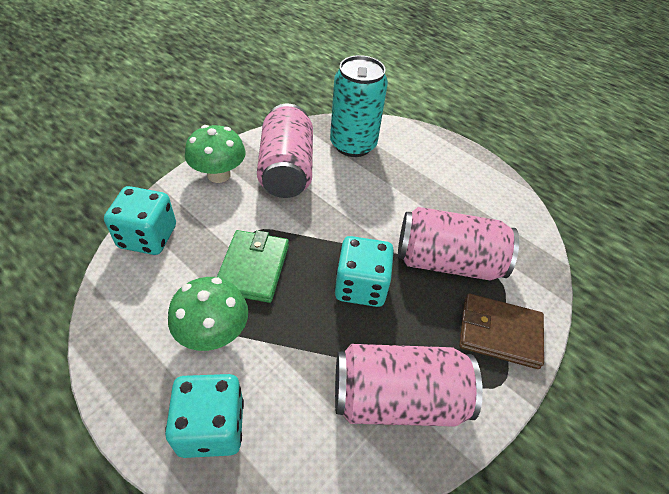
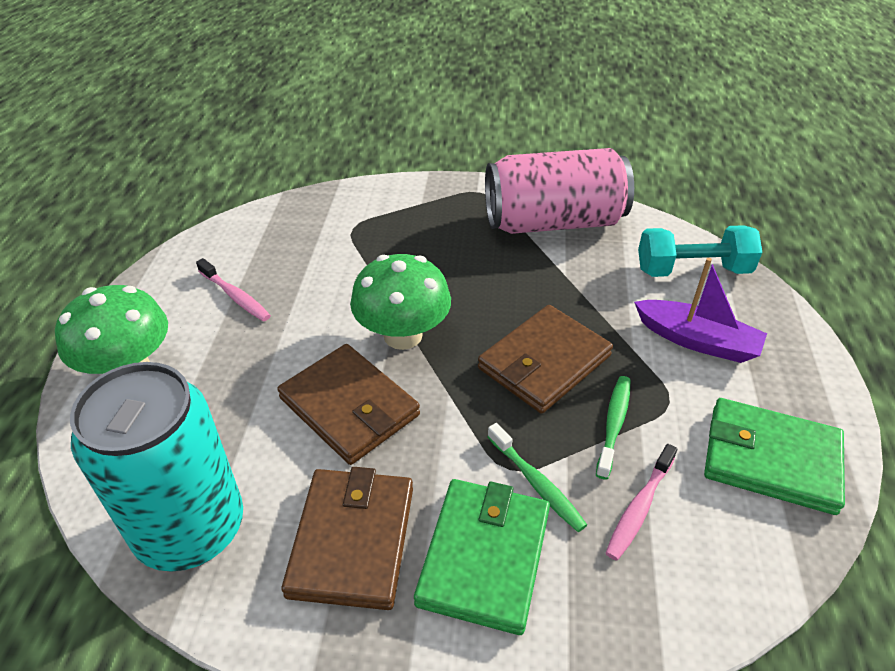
brown wallet: [459,293,544,369] = 1 -> [277,344,420,465] [281,467,413,610] [478,305,613,414] = 3
green toothbrush: none = 0 -> [487,423,587,532] [596,376,631,479] = 2
green wallet: [217,230,289,303] = 1 -> [414,479,550,635] [704,398,845,515] = 2
pink can: [257,104,313,198] [335,344,483,427] [398,207,519,281] = 3 -> [485,148,634,234] = 1
pink toothbrush: none = 0 -> [196,258,271,322] [606,444,677,561] = 2
purple boat: none = 0 -> [634,258,767,363] = 1
turquoise dice: [104,186,176,255] [165,374,244,458] [335,236,394,307] = 3 -> none = 0
turquoise dumbbell: none = 0 -> [638,225,762,277] = 1

